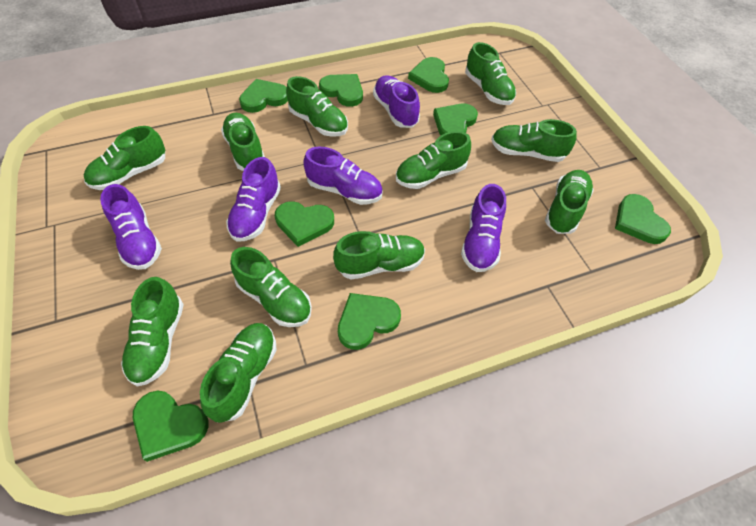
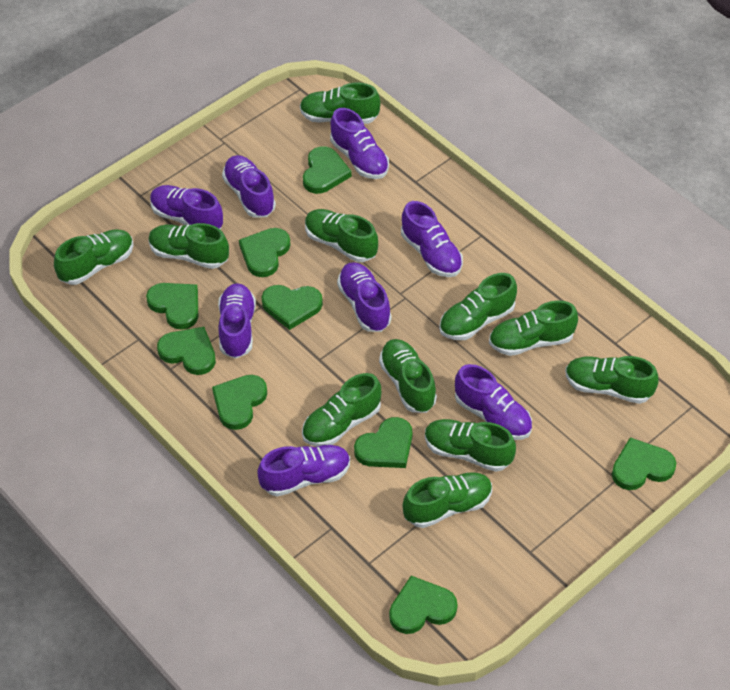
green heart: [133,390,209,462] [239,79,288,113] [275,201,334,247] [319,74,363,107] [338,293,401,350] [408,57,449,93] [433,103,478,135] [615,194,671,244] = 8 -> [146,283,198,330] [157,327,216,375] [212,375,267,430] [239,228,290,277] [262,285,323,330] [303,146,352,194] [354,417,413,468] [389,576,458,634] [612,437,676,490] = 9
purple shoe: [100,184,162,270] [226,157,281,242] [303,146,383,205] [373,75,420,128] [461,184,506,272] = 5 -> [150,185,223,229] [218,283,256,359] [222,155,276,218] [257,445,350,497] [330,108,389,179] [337,262,392,332] [401,201,463,277] [455,364,532,440] = 8

